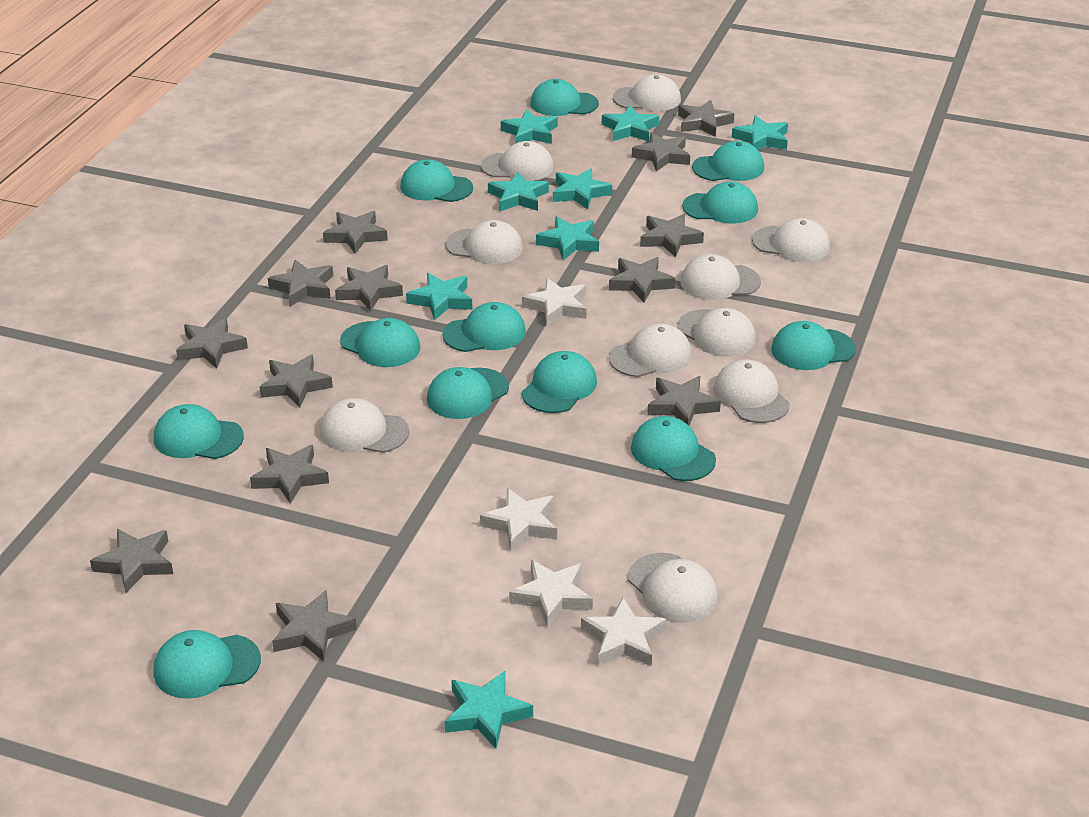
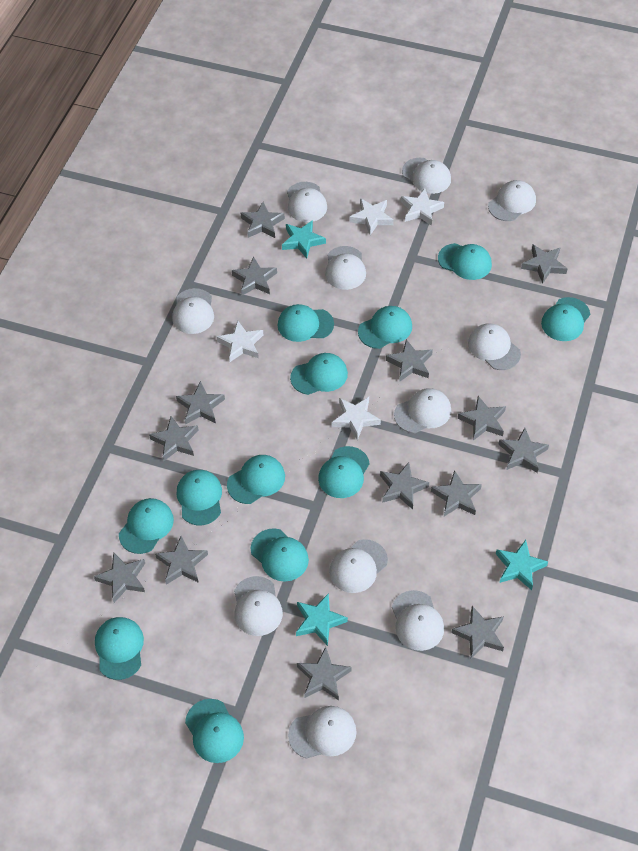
grey star: [90,529,173,593] [176,318,248,369] [250,445,329,504] [259,354,333,408] [268,260,333,307] [272,590,357,662] [323,211,388,254] [335,265,403,312] [609,257,675,302] [632,132,690,172] [640,214,704,257] [647,376,721,425] [678,100,734,137] = 13 -> [94,552,145,603] [149,416,199,461] [155,536,208,585] [176,381,225,424] [232,257,277,295] [241,202,285,238] [297,647,352,701] [380,462,429,510] [386,339,433,381] [431,470,482,516] [451,606,504,659] [458,396,506,441] [498,428,549,473] [521,245,568,284] = 14
turquoise star: [406,273,472,320] [444,671,533,749] [488,172,549,211] [501,109,558,144] [536,216,599,260] [553,168,612,209] [602,105,659,142] [732,115,788,150] = 8 -> [282,220,326,258] [296,593,348,646] [496,540,548,590] = 3
white cap: [320,398,409,453] [445,220,523,264] [481,141,554,181] [609,324,692,377] [613,74,681,111] [628,553,718,623] [677,308,756,357] [680,254,761,300] [713,360,790,423] [752,218,830,262] = 10 -> [172,288,214,334] [234,576,283,636] [287,182,327,222] [288,706,356,759] [325,246,366,290] [329,539,388,593] [392,590,444,651] [394,388,451,433] [402,158,451,194] [468,323,521,370] [488,180,536,221] = 11

